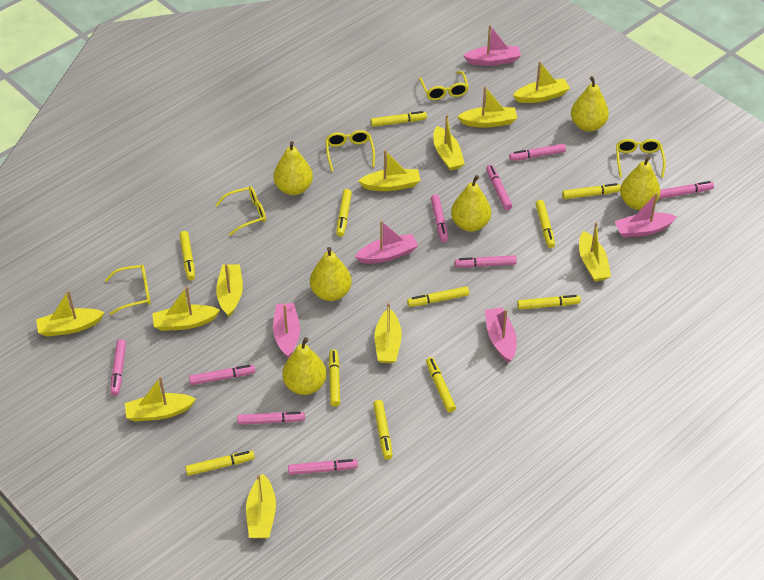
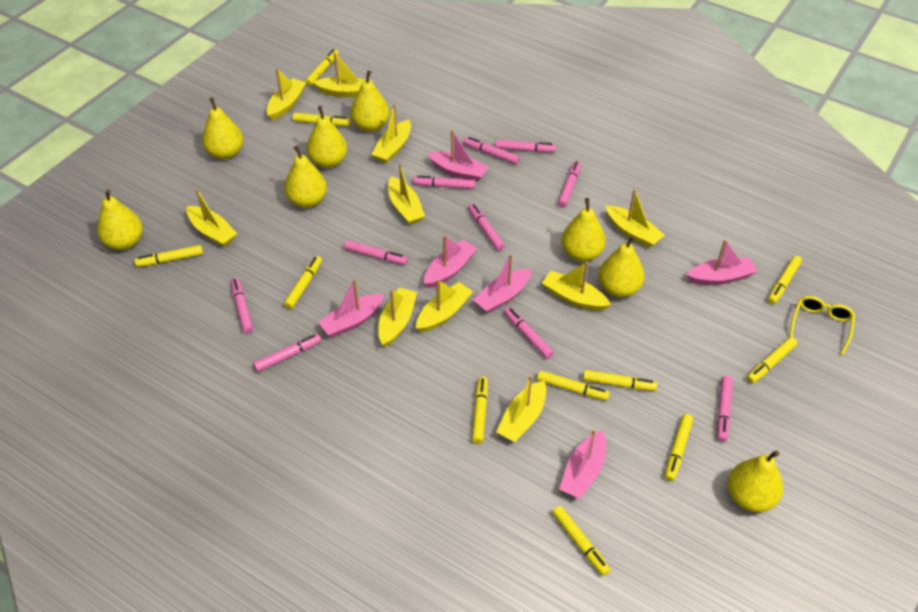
pink boat: [273,303,300,358] [355,221,418,264] [463,25,521,66] [485,307,517,363] [614,193,677,238] = 5 -> [318,279,385,337] [424,235,477,288] [427,130,489,182] [473,254,531,313] [559,429,606,499] [686,239,757,285] = 6
pink marker: [110,339,126,396] [189,365,255,385] [237,412,305,425] [288,459,358,475] [431,194,448,242] [455,255,517,268] [486,165,512,210] [509,144,566,161] [659,181,714,199] = 9 -> [231,278,253,334] [253,334,321,372] [344,240,408,265] [413,175,475,189] [464,137,520,164] [468,203,505,251] [495,140,556,152] [504,307,554,359] [558,161,581,207] [717,376,733,442] = 10
yellow boat: [36,290,105,337] [125,376,196,422] [152,286,220,331] [216,264,243,317] [246,474,276,538] [358,150,421,191] [375,303,402,363] [433,115,465,171] [457,86,517,128] [513,61,570,103] [579,223,611,282] = 11 -> [186,189,237,247] [267,68,306,120] [313,52,372,97] [371,104,411,163] [378,287,417,347] [388,163,425,225] [416,279,473,333] [496,375,546,442] [542,262,611,311] [606,189,665,248] = 10
yellow glasses: [105,265,151,315] [215,186,266,236] [325,130,375,171] [419,71,469,100] [616,139,666,177] = 5 -> [789,296,855,355] = 1
yellow pear: [274,141,313,195] [282,337,327,395] [310,247,352,301] [451,175,491,232] [571,76,609,132] [620,156,660,210] = 6 -> [97,189,143,250] [202,97,243,159] [284,146,327,208] [306,106,347,168] [350,70,390,132] [561,198,606,262] [599,235,645,297] [728,450,783,512] = 8

